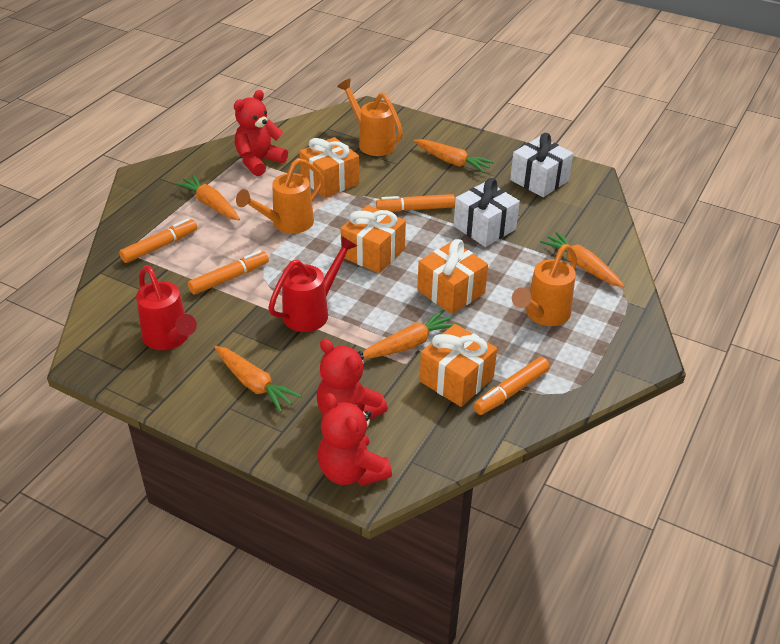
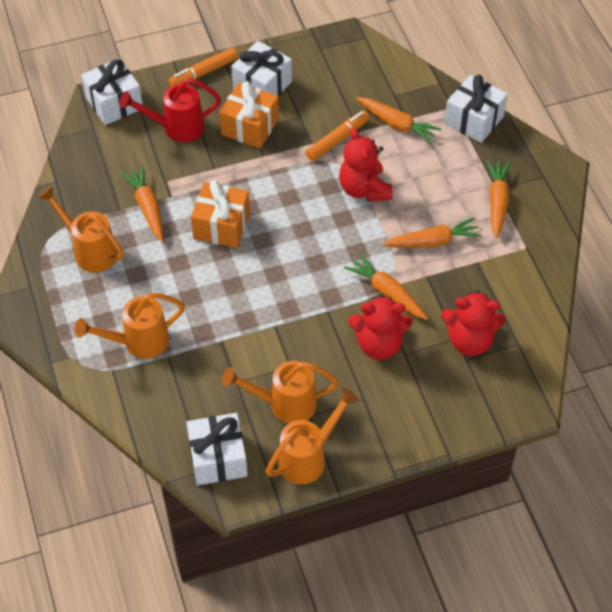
orange gift: [299,137,359,198] [341,205,406,273] [417,239,488,314] [420,324,497,407] = 4 -> [191,180,250,248] [219,81,279,149] = 2
orange marker: [119,218,197,263] [188,250,269,295] [376,194,455,212] [473,357,550,415] = 4 -> [168,47,238,86] [306,111,369,161] = 2
orange watering can: [236,158,324,234] [337,79,403,156] [512,244,577,326] = 3 -> [38,186,124,273] [75,293,185,359] [222,361,339,424] [266,388,359,485] = 4
red watering can: [136,265,197,350] [268,236,357,332] = 2 -> [119,78,221,142] = 1
white gift: [453,178,520,247] [510,133,573,197] = 2 -> [81,58,143,125] [186,413,248,485] [232,41,292,96] [444,75,508,143] = 4

